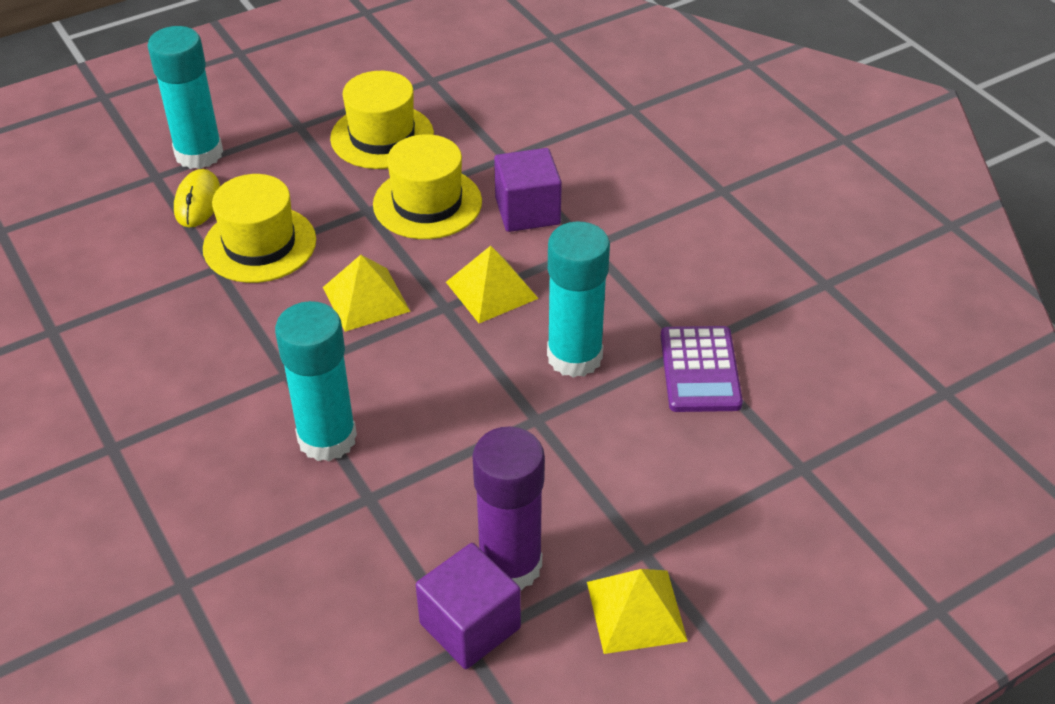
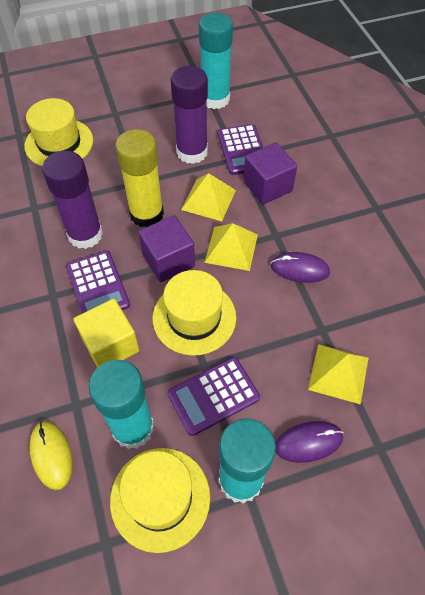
purple calculator: [660,326,743,412] = 1 -> [66,251,130,313] [168,357,260,436] [218,124,263,175] = 3
purple glue stick: [472,427,545,591] = 1 -> [42,151,103,249] [171,66,208,164] = 2
purple mouse: none = 0 -> [271,252,330,283] [275,421,343,463] = 2
yellow cube: none = 0 -> [74,299,139,368] = 1
yellow glue stick: none = 0 -> [116,129,164,227] = 1

